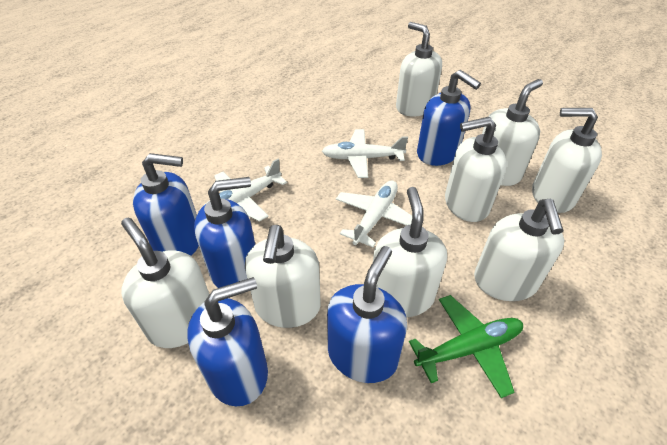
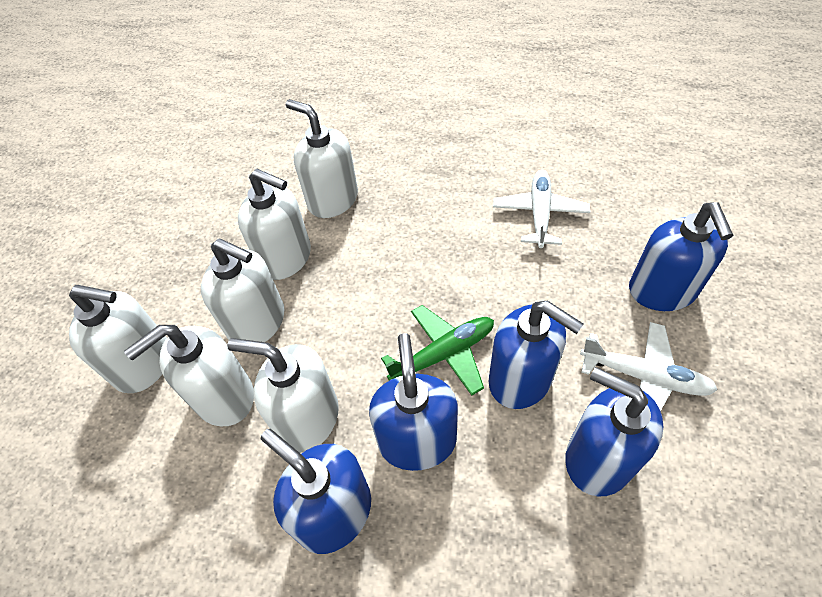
white plane: [203,159,287,222] [322,129,408,178] [336,180,412,247] = 3 -> [493,170,590,248] [580,322,718,411] = 2
white soap dispenser: [121,217,210,348] [245,225,321,328] [373,187,447,317] [396,22,442,116] [445,117,507,222] [474,199,564,301] [482,79,543,186] [532,108,602,213] = 8 -> [69,285,167,393] [124,325,254,426] [201,239,285,342] [227,338,339,453] [238,169,311,280] [286,99,358,218] = 6

